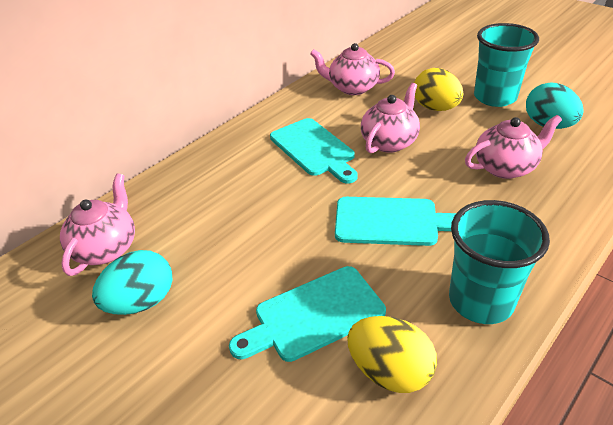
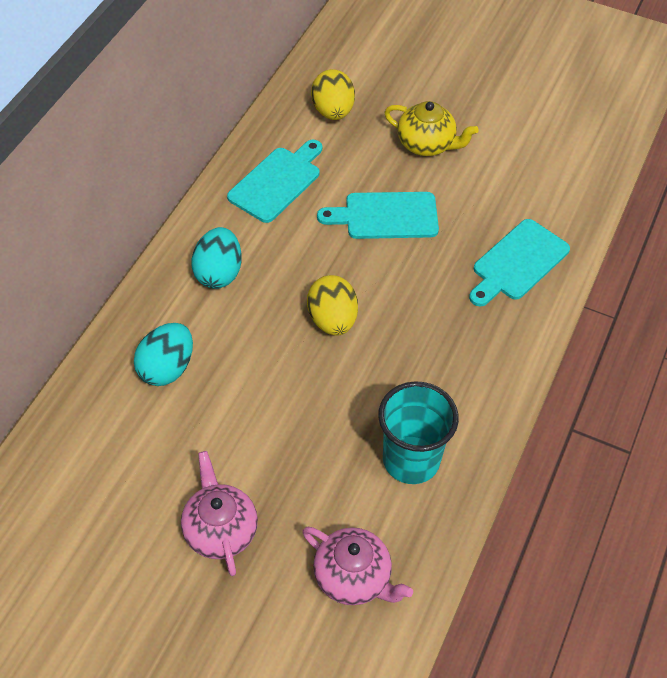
pink teapot: [60,173,135,276] [310,43,395,95] [361,83,420,153] [465,115,562,179] = 4 -> [181,451,258,576] [302,527,413,605] = 2
turquoise cup: [449,200,550,324] [474,23,539,107] = 2 -> [378,381,459,484] = 1
yellow teapot: none = 0 -> [384,101,479,156] = 1

